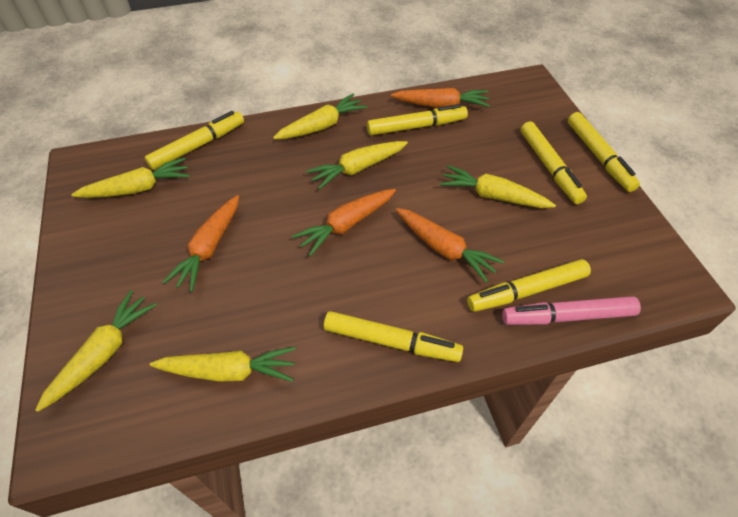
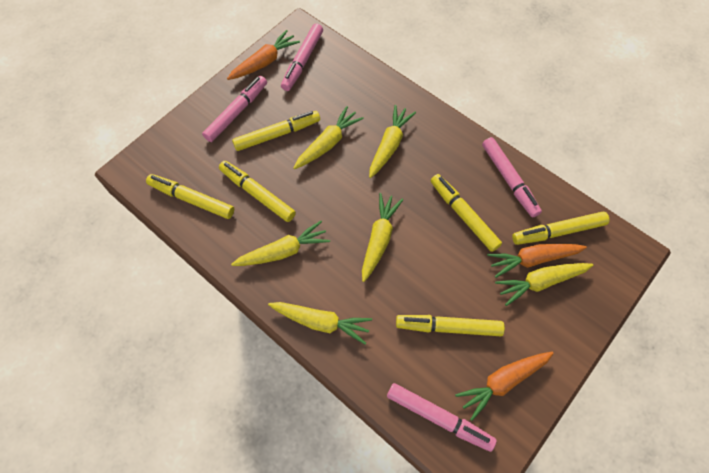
orange carrot: [162,195,239,292] [292,189,396,256] [391,88,490,108] [396,208,504,283] = 4 -> [227,30,300,80] [455,352,554,421] [487,244,587,278] = 3
pink marker: [502,296,641,325] = 1 -> [202,76,267,142] [281,23,323,91] [387,383,496,452] [482,137,542,218] = 4

